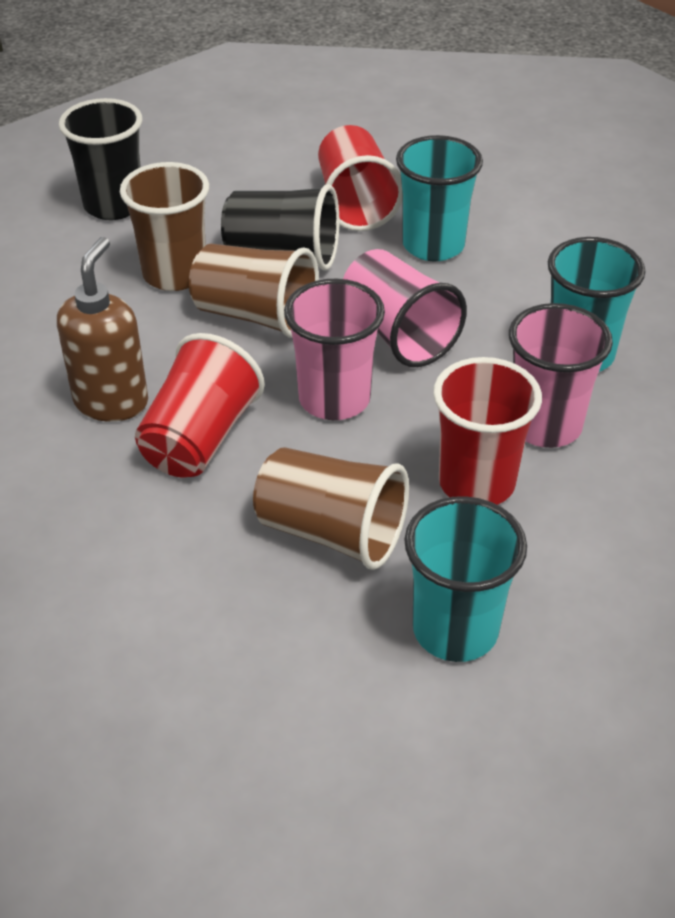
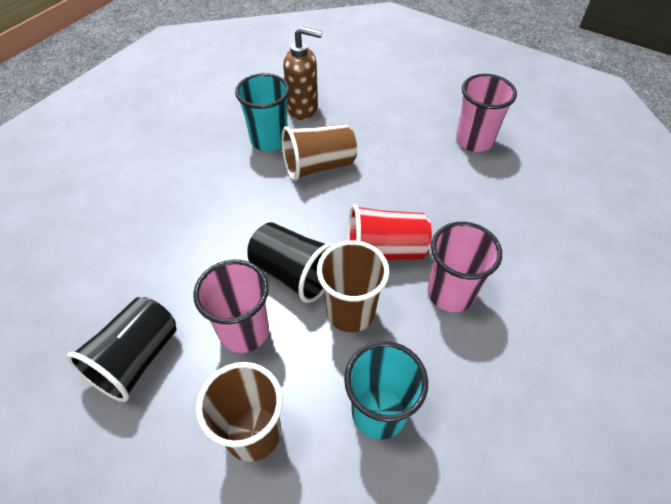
red cup: [135,333,265,477] [318,125,402,231] [433,357,542,505] = 3 -> [348,204,432,260] = 1
turquoise cup: [396,135,483,261] [404,496,527,662] [548,237,645,372] = 3 -> [235,73,290,151] [344,341,428,440] = 2

